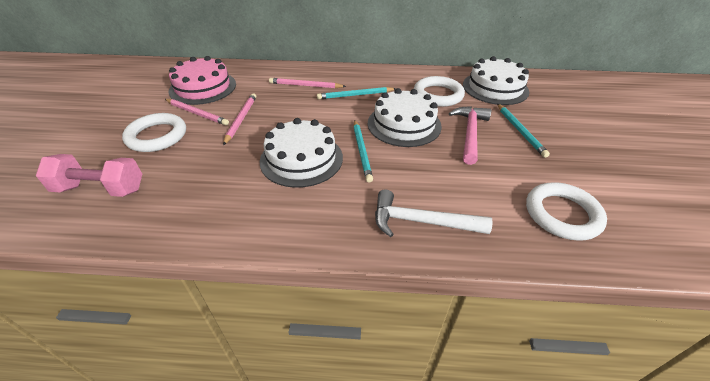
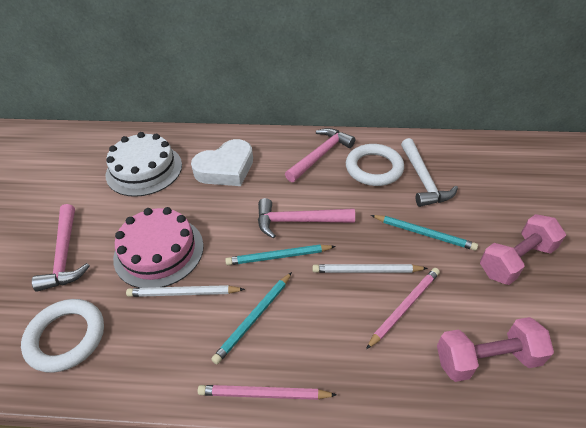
pink dumbbell: [36,154,142,197] = 1 -> [437,317,554,382] [480,214,566,285] = 2
pink hammer: [449,106,491,165] = 1 -> [32,204,90,292] [258,198,355,239] [285,128,355,182] = 3
pink pencil: [165,99,229,125] [223,93,256,145] [269,78,346,88] = 3 -> [198,385,337,400] [366,268,440,349] = 2
white cake: [260,118,343,188] [368,88,442,147] [463,56,530,105] = 3 -> [106,132,182,197] = 1
white heart: none = 0 -> [191,139,253,186] = 1
white pencil: none = 0 -> [126,285,245,297] [313,264,428,273] = 2
white ring: [122,113,186,152] [414,76,465,107] [526,182,607,241] = 3 -> [21,299,104,373] [346,144,404,186] = 2

